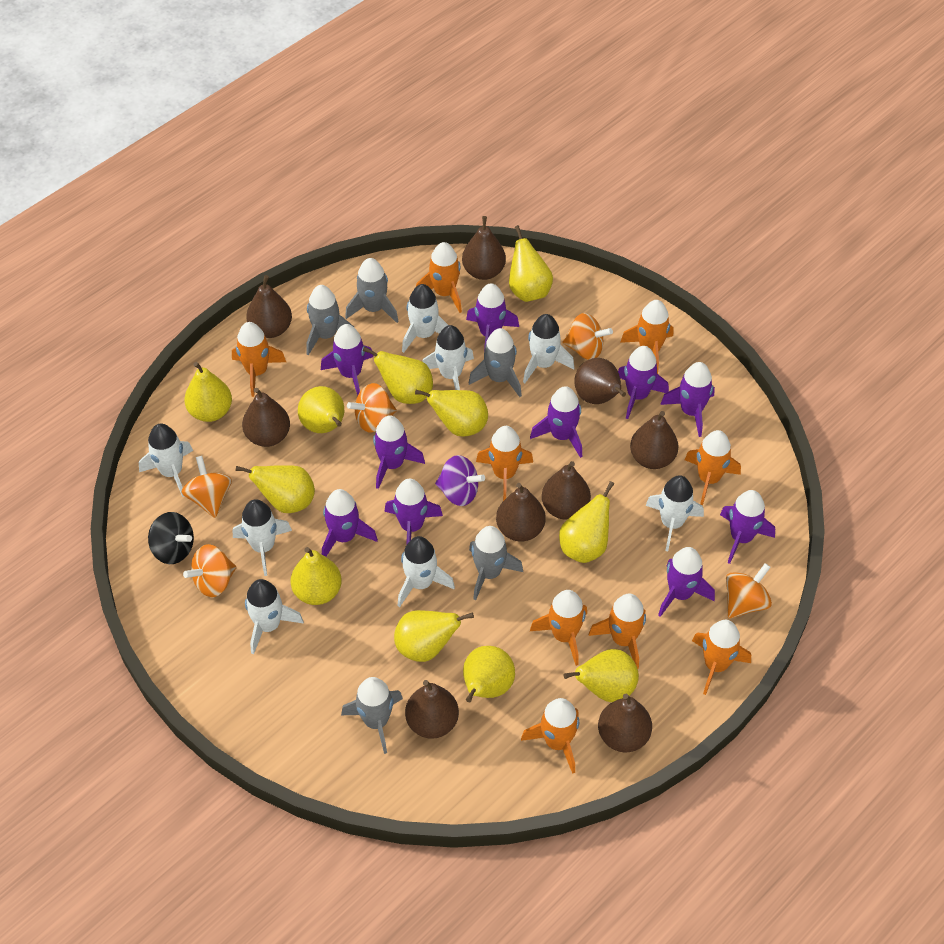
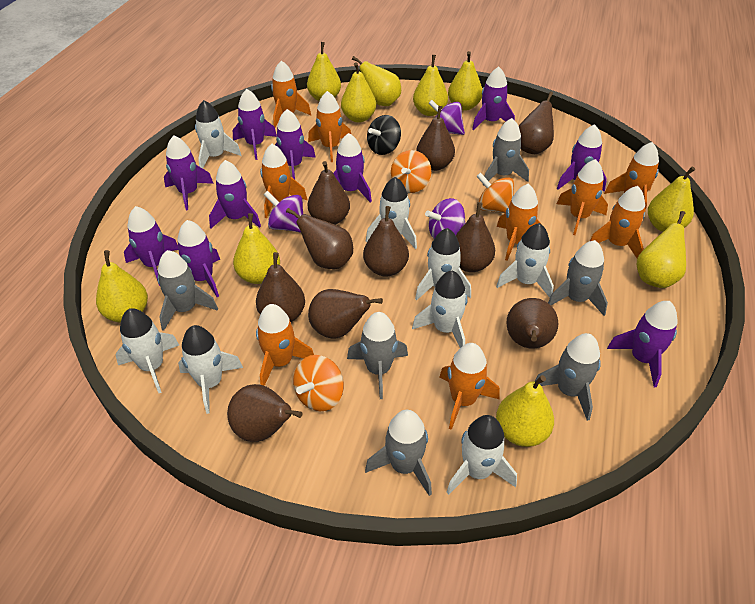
brown pear: [242,388,290,447] [246,275,292,338] [405,680,459,739] [462,216,506,280] [496,483,546,542] [542,461,591,520] [574,358,626,404] [598,693,652,752] [630,411,679,469] = 9 -> [227,384,302,442] [256,252,305,322] [286,208,353,269] [308,161,350,225] [308,289,383,339] [363,206,409,277] [416,106,455,171] [456,202,495,272] [506,298,558,348] [519,91,554,154] = 10
grey rocket: [306,285,354,356] [341,677,403,754] [345,258,399,323] [469,328,522,397] [469,526,523,600] = 5 -> [158,250,218,331] [347,312,408,399] [365,410,432,496] [482,118,529,185] [534,333,601,421] [548,240,608,316] = 6
orange spinning top: [182,456,232,518] [183,544,237,597] [347,383,397,433] [562,313,613,360] [726,563,772,619] = 5 -> [293,355,344,411] [391,150,431,193] [476,173,514,213] = 3
purple spinning top: [435,455,485,506] = 1 -> [263,191,303,233] [425,198,465,239] [428,100,465,135] = 3
yellow pear: [184,362,232,422] [236,465,315,513] [291,547,342,605] [298,386,344,433] [363,346,433,404] [394,610,474,662] [415,390,488,437] [463,646,515,702] [509,225,553,302] [559,481,614,563] [563,649,639,702] = 11 -> [96,250,148,323] [233,213,280,284] [307,42,341,101] [341,62,376,123] [352,56,401,106] [413,55,448,116] [448,51,482,111] [496,375,554,447] [637,211,686,288] [648,167,695,232] = 10

